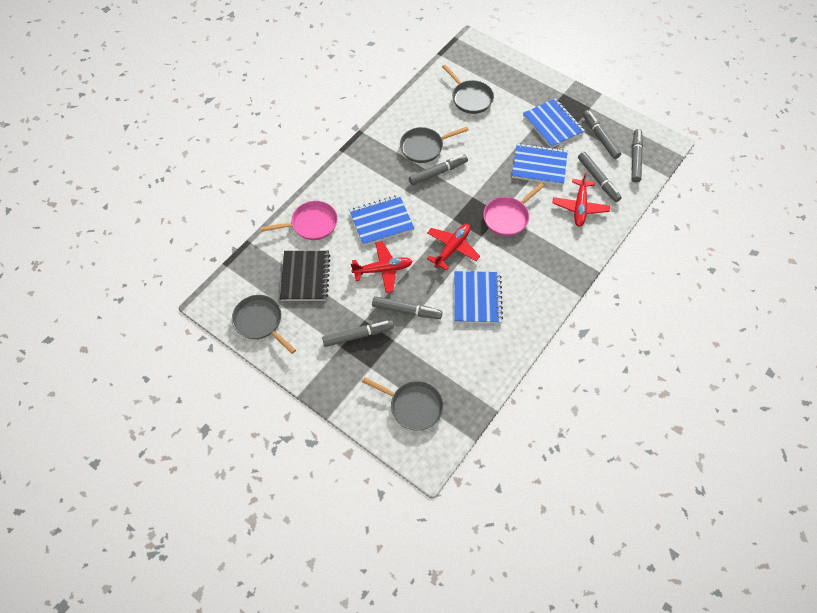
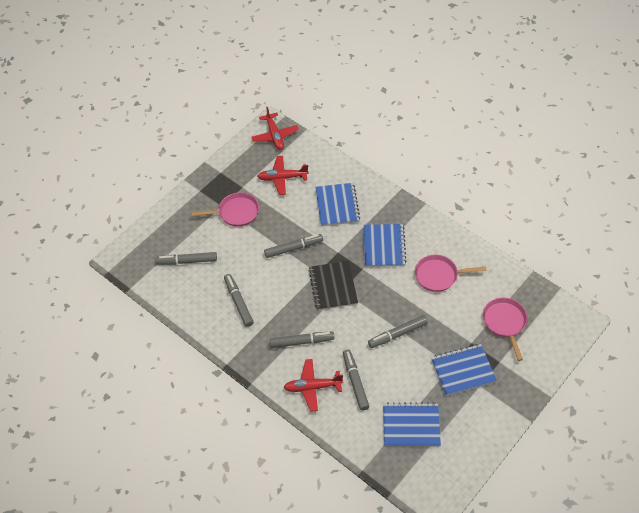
grey pan: [232,295,296,354] [362,377,443,431] [400,127,469,163] [442,64,494,114] = 4 -> none = 0
pink pan: [261,201,337,240] [483,183,544,236] = 2 -> [191,192,259,227] [415,255,487,292] [483,298,527,361] = 3

